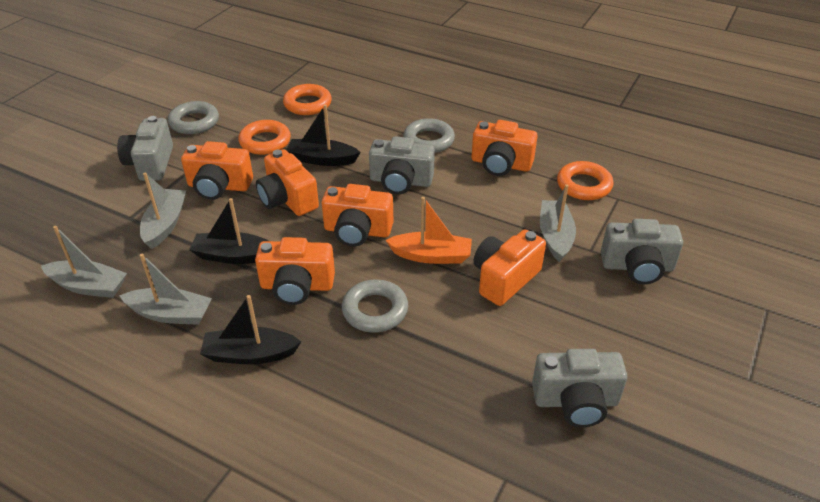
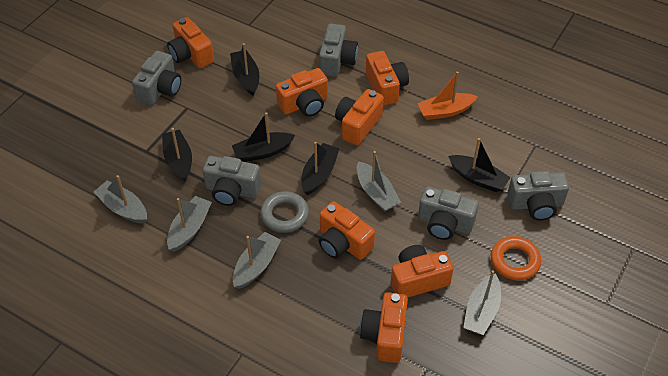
black boat: [189,198,269,264] [200,295,301,364] [286,105,361,166] = 3 -> [162,128,192,182] [230,43,259,96] [232,112,295,162] [301,142,340,195] [448,138,511,192] = 5
grey boat: [41,226,127,298] [119,254,212,325] [140,173,186,249] [540,184,576,262] = 4 -> [94,175,147,224] [167,196,212,252] [233,232,281,289] [357,151,401,212] [463,270,501,335] = 5
grey camera: [117,116,173,181] [369,136,435,194] [532,349,627,427] [601,219,683,284] = 4 -> [132,51,181,106] [203,156,261,206] [319,24,358,77] [418,186,479,240] [507,171,569,221] = 5
grey ring: [168,101,219,134] [342,279,408,333] [403,118,455,153] = 3 -> [260,191,309,233] = 1
orange camera: [181,141,253,200] [255,237,335,305] [256,149,319,216] [322,184,393,246] [471,120,537,176] [474,230,546,306] = 6 -> [167,17,214,68] [276,68,328,117] [319,201,375,260] [335,89,384,145] [360,292,408,363] [366,51,409,106] [391,245,454,298] = 7
orange ring: [238,120,291,155] [283,84,332,115] [557,161,614,200] = 3 -> [491,236,541,280] = 1

